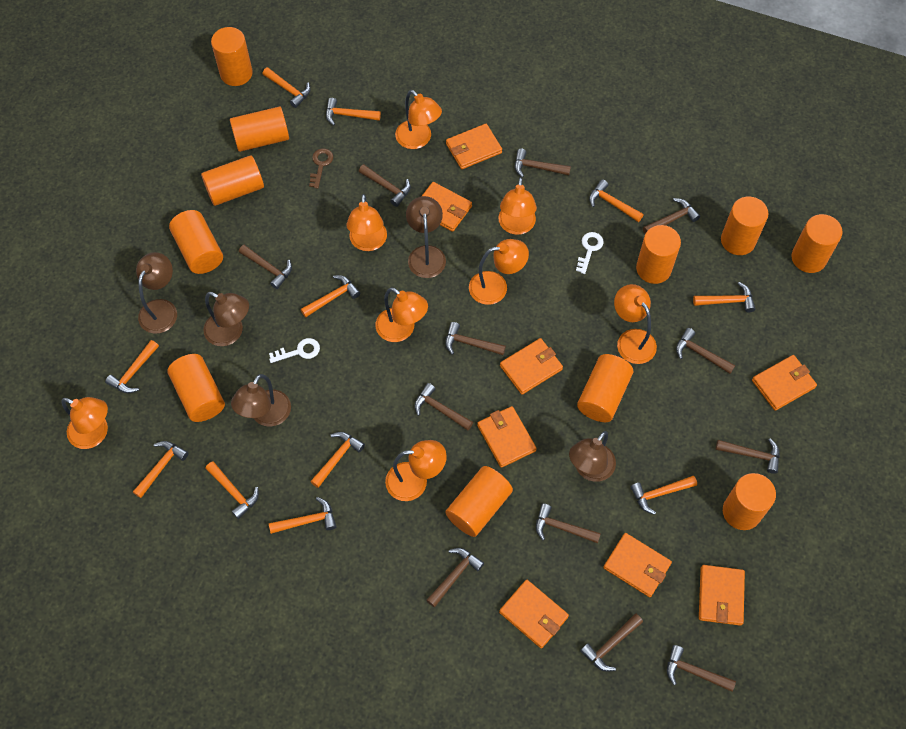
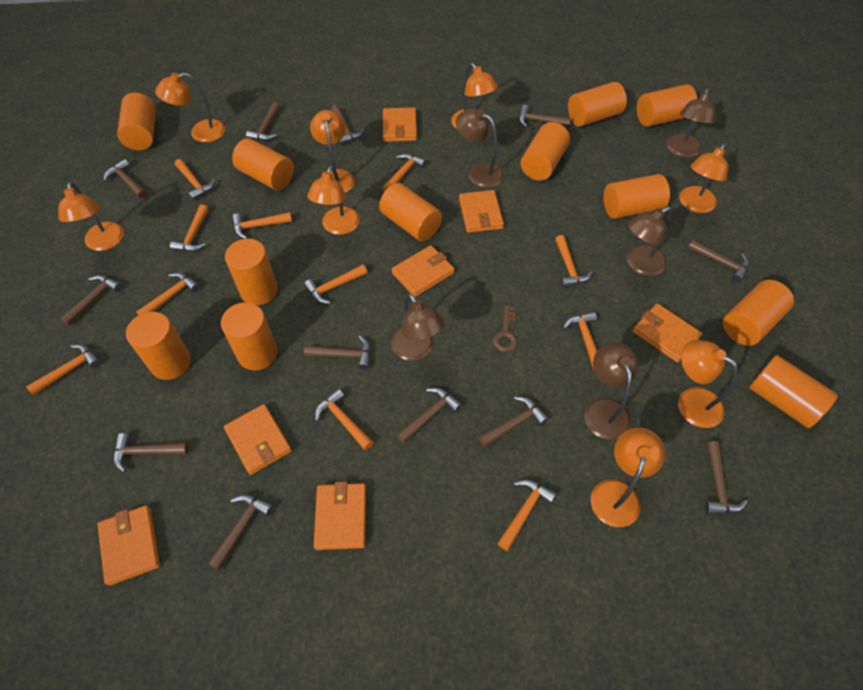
orange cylinder: [168,354,225,422] [169,210,223,274] [201,155,264,206] [211,27,253,86] [230,107,289,152] [445,466,513,537] [577,354,633,422] [636,225,681,284] [721,197,769,255] [723,473,776,530] [791,214,843,273] = 11 -> [117,93,156,150] [126,312,191,380] [221,302,277,370] [225,239,278,305] [232,138,294,190] [379,183,442,241] [521,122,570,181] [568,82,627,127] [604,174,670,219] [637,84,697,127] [723,280,794,346] [749,355,838,428] = 12
orange wallet: [422,182,472,232] [446,124,502,169] [477,406,537,468] [499,580,569,648] [500,338,563,395] [603,533,672,597] [699,565,745,626] [752,355,817,411] = 8 -> [97,505,160,586] [224,404,292,475] [314,481,366,550] [383,107,417,142] [391,245,454,297] [459,190,504,233] [633,303,702,363] = 7
white key: [269,338,320,363] [576,232,604,274] = 2 -> none = 0

